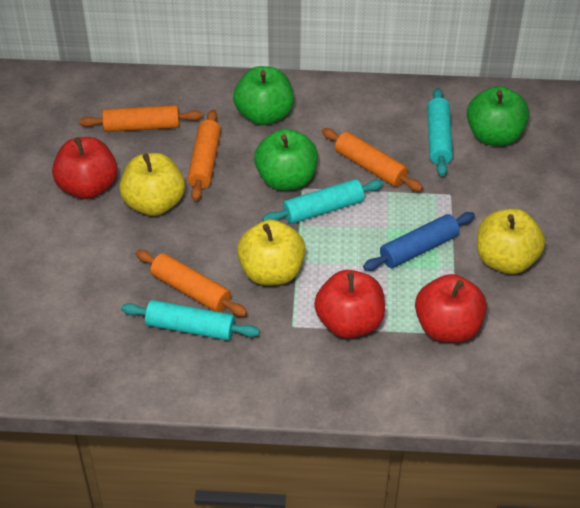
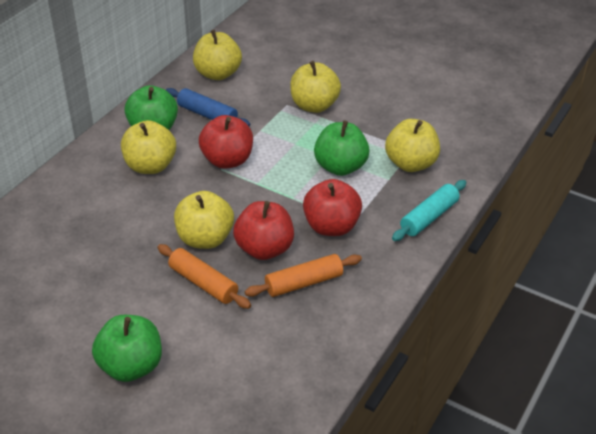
orange rolling pin: [79,105,203,132] [136,250,247,317] [187,110,221,201] [322,128,423,191] = 4 -> [158,244,251,309] [245,254,362,297] = 2
turquoise rolling pin: [121,300,260,340] [262,179,384,224] [427,88,453,176] = 3 -> [392,180,466,241] = 1
yellow apple: [119,153,185,216] [237,219,306,285] [477,209,545,274] = 3 -> [121,120,176,174] [174,191,234,249] [193,30,242,80] [290,61,341,113] [385,119,440,172] = 5

